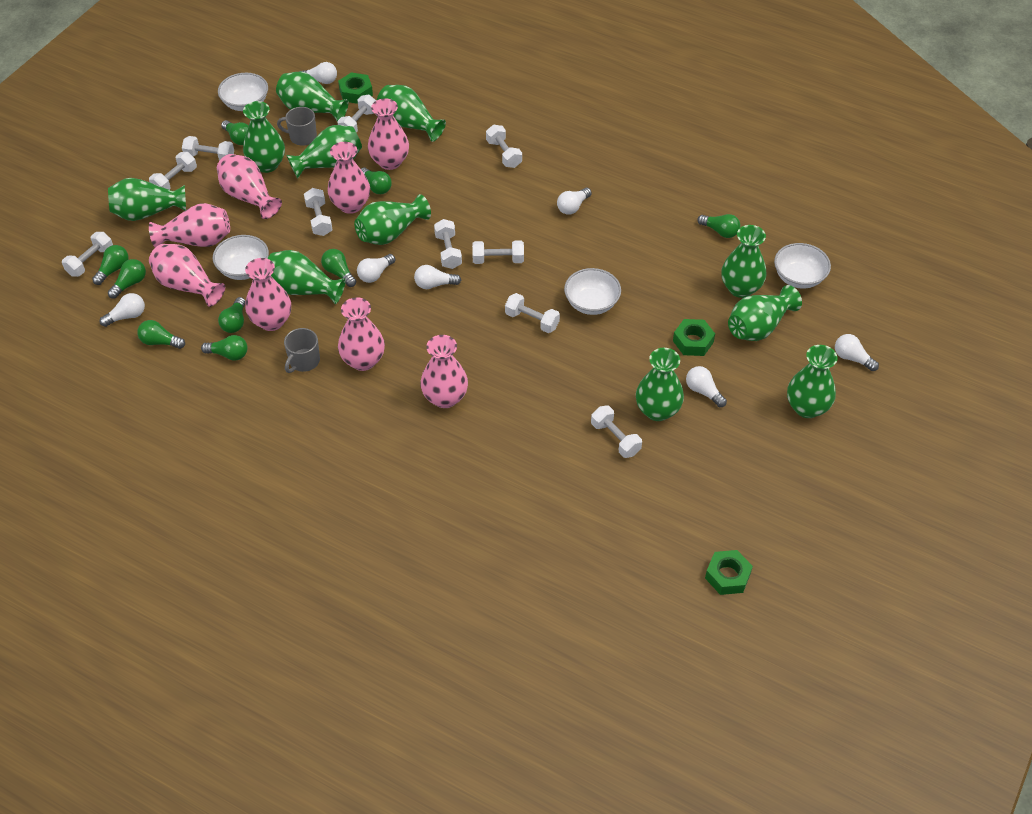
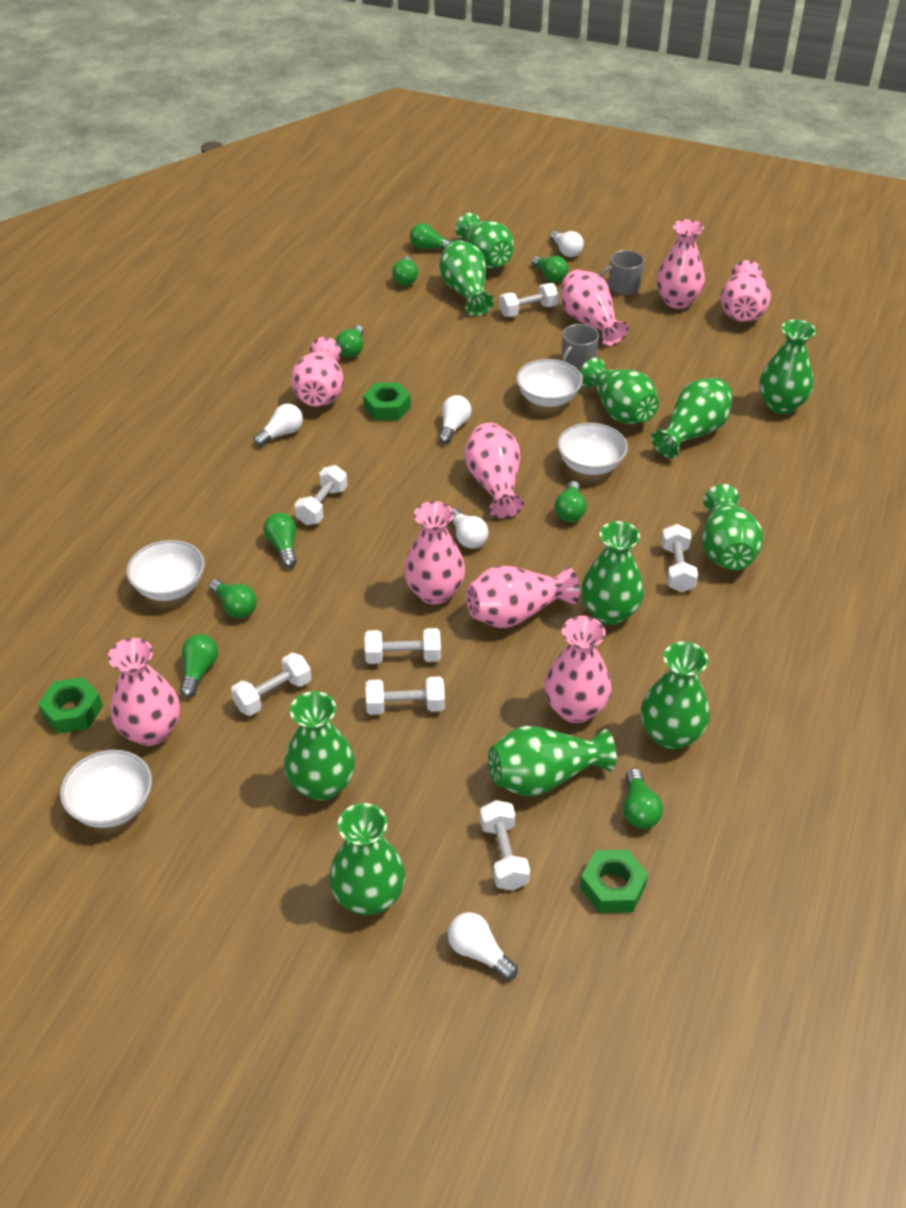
pink vase: [149,203,230,247] [149,244,225,307] [217,154,282,219] [245,258,291,331] [327,142,370,214] [338,297,385,371] [368,98,409,170] [420,335,468,408] = 8 -> [108,638,180,746] [291,337,344,406] [404,501,466,604] [464,423,524,518] [466,566,579,628] [544,616,612,723] [561,270,629,346] [657,219,705,309] [721,260,771,322] = 9
white dumbbell: [62,232,113,277] [149,152,197,190] [182,136,234,161] [304,188,333,236] [338,95,376,133] [434,219,462,269] [472,240,524,264] [486,125,522,168] [505,293,560,333] [591,405,642,458] = 10 -> [231,653,311,716] [294,465,348,525] [365,628,441,664] [365,676,445,715] [480,800,530,890] [499,283,559,317] [661,524,698,592] = 7
white light bulb: [100,293,145,327] [299,62,337,84] [357,254,395,283] [414,265,461,289] [557,188,592,215] [686,366,727,407] [835,334,879,371] = 7 -> [254,404,303,446] [439,395,471,444] [448,912,518,980] [451,508,489,549] [550,231,584,257] = 5

